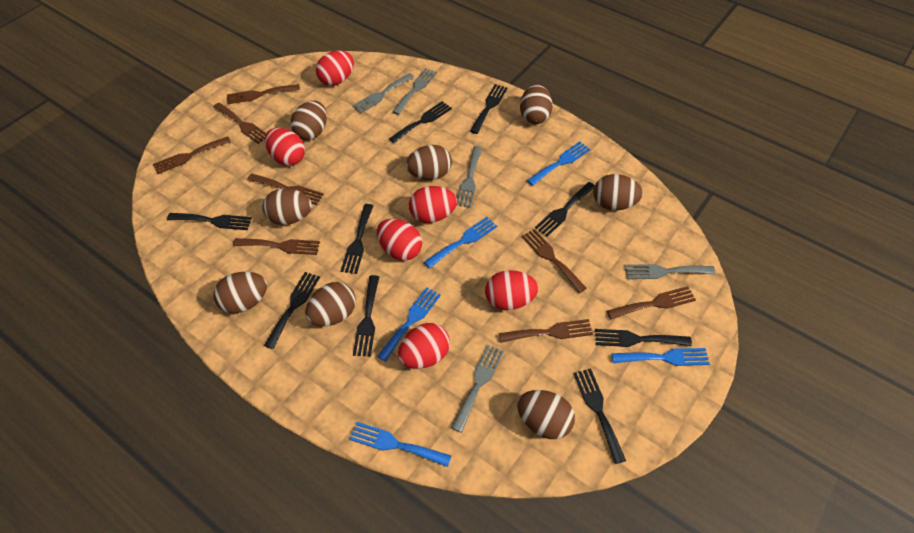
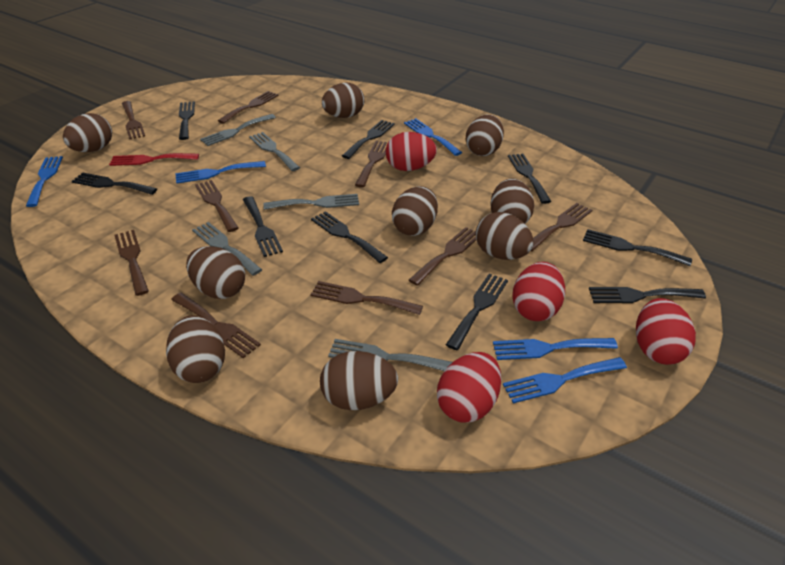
brown egg: [214,272,267,314] [262,188,312,225] [291,101,327,140] [305,282,356,327] [406,145,452,180] [517,390,575,439] [520,84,553,124] [593,174,643,211] = 8 -> [63,113,112,152] [166,315,225,383] [186,246,245,299] [320,351,398,410] [322,83,365,118] [392,186,438,236] [466,115,504,156] [475,212,533,260] [490,178,534,224] = 9
brown fork: [153,137,231,174] [213,103,266,144] [227,84,300,104] [233,238,320,255] [247,174,324,205] [498,319,593,343] [522,229,587,293] [607,286,696,319] = 8 -> [115,230,149,296] [122,101,145,139] [171,293,261,358] [195,180,239,232] [218,91,279,124] [310,281,423,315] [355,141,387,188] [409,227,476,286] [531,203,592,251] = 9
red egg: [265,128,305,166] [316,51,354,86] [377,219,422,261] [398,323,450,369] [409,186,457,223] [485,270,538,310] = 6 -> [385,132,437,171] [437,352,501,423] [513,262,565,321] [636,298,696,365] = 4
red fork: none = 0 -> [109,153,199,166] = 1

